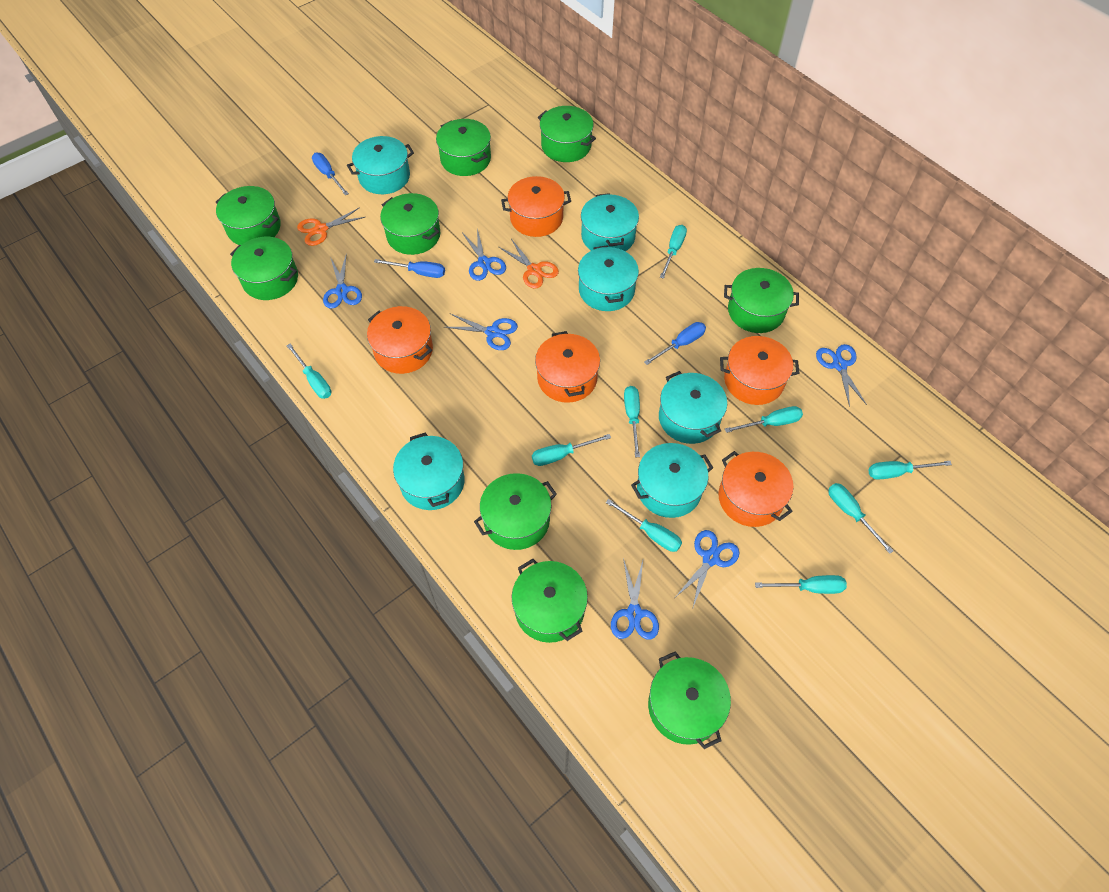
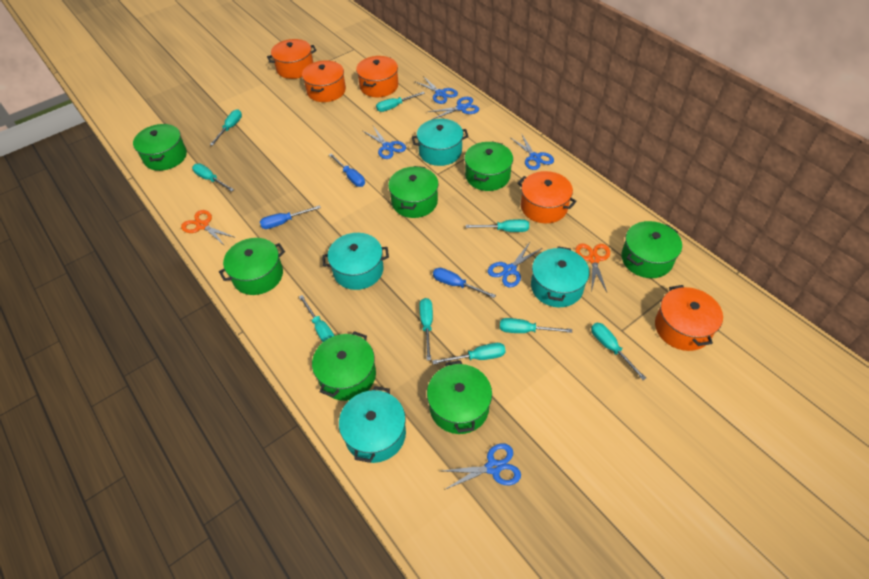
green pot: [216,186,281,245] [230,237,298,300] [380,193,441,255] [436,119,491,176] [474,473,557,550] [512,559,588,643] [538,106,596,162] [648,651,731,749] [724,268,799,333] = 9 -> [133,124,187,171] [219,238,285,295] [312,331,376,401] [388,166,439,218] [427,360,492,434] [465,141,513,191] [621,221,682,278] = 7
turquoise pot: [347,136,414,194] [393,432,464,510] [578,245,639,311] [581,193,639,251] [631,443,713,518] [659,371,727,444] = 6 -> [322,233,389,290] [339,386,406,463] [412,119,469,166] [531,246,589,307] = 4

